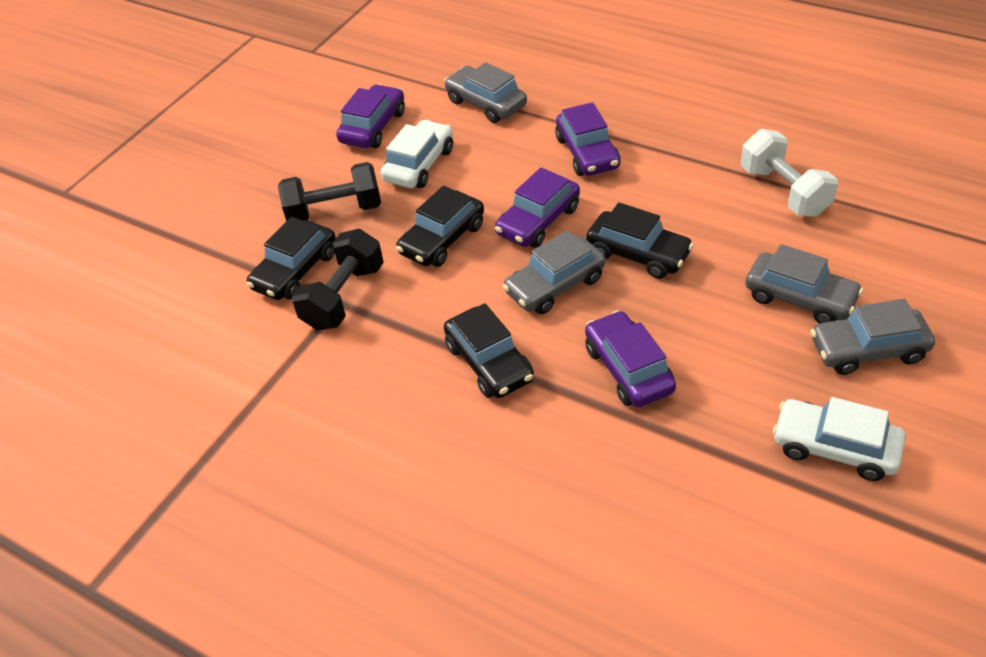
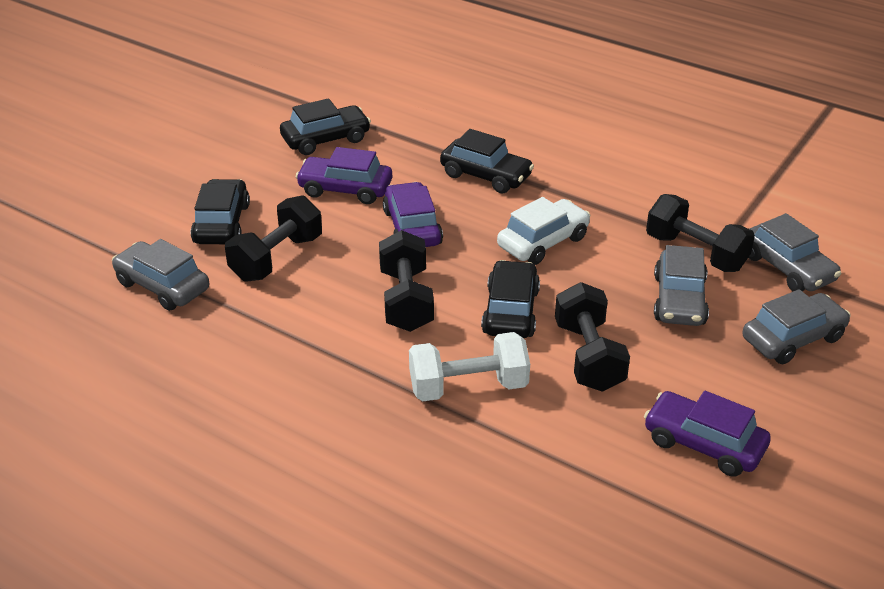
black dumbbell: [278,162,381,221] [292,229,384,331] = 2 -> [225,195,322,282] [379,230,434,332] [555,282,630,392] [646,194,755,272] = 4
purple car: [336,84,405,148] [495,167,580,248] [555,102,621,176] [585,310,676,407] = 4 -> [295,147,392,204] [383,182,443,247] [644,391,771,477] = 3
white car: [381,120,453,188] [773,397,905,481] = 2 -> [497,197,590,265] = 1

